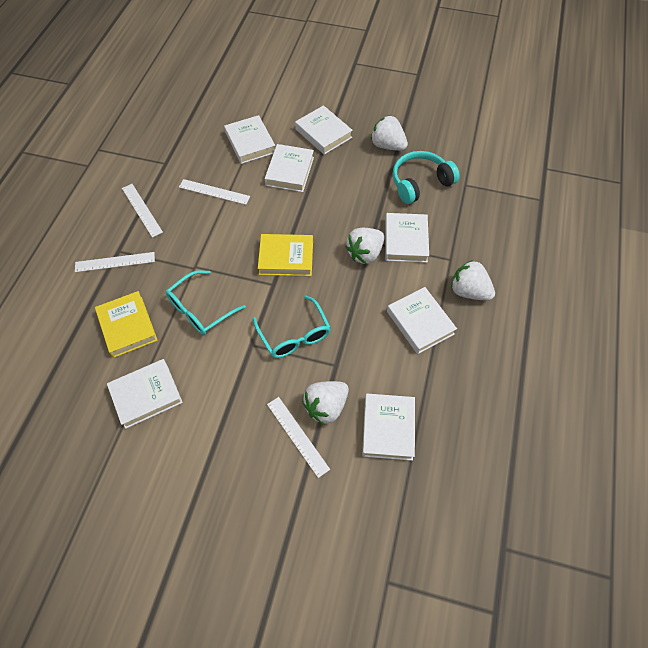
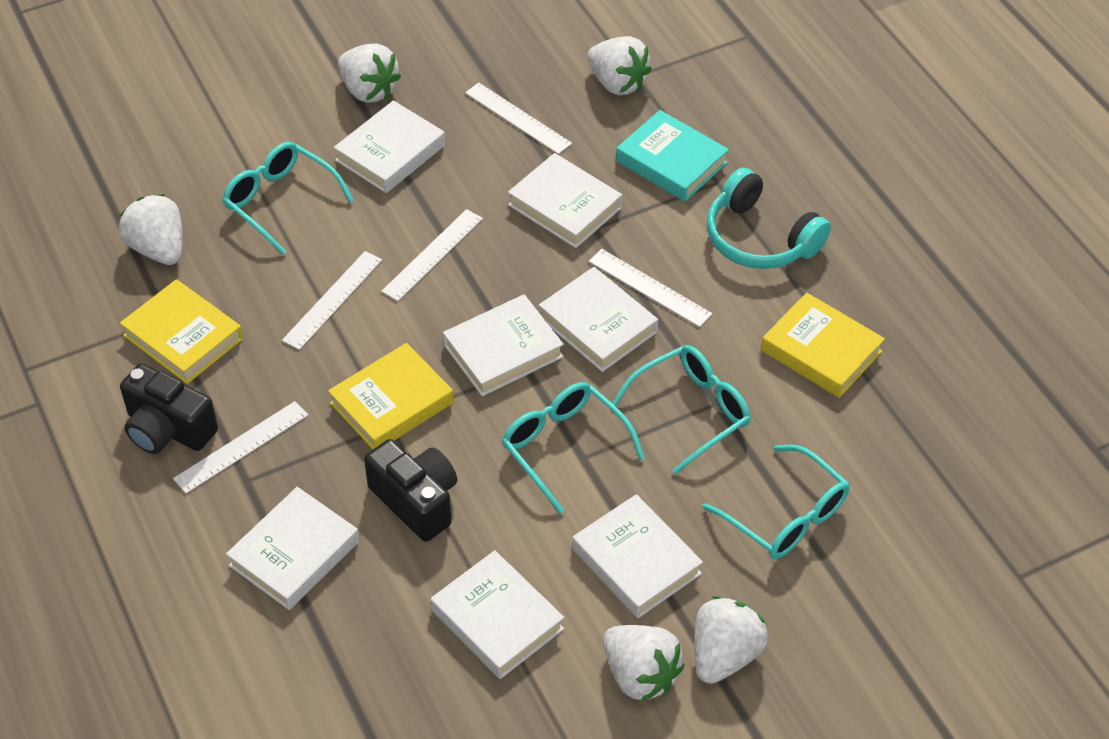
black camera: none = 0 -> [120,364,218,454] [364,439,457,542] = 2
turquoise book: none = 0 -> [616,110,729,202] = 1
turquoise glasses: [166,270,246,335] [253,296,331,358] = 2 -> [222,142,354,255] [502,382,645,514] [612,345,751,474] [702,445,850,559] = 4
white ruler: [75,252,155,272] [122,184,163,238] [179,179,250,205] [267,397,330,478] = 4 -> [173,401,308,494] [282,251,382,350] [381,209,483,301] [465,83,572,154] [589,249,713,327] = 5
white strawberry: [302,381,349,425] [345,228,385,264] [371,116,408,151] [451,260,495,301] = 4 -> [119,194,183,265] [338,44,401,103] [587,36,652,95] [603,625,684,702] [694,596,768,684] = 5
yellow book: [95,291,158,358] [258,234,313,276] = 2 -> [120,279,243,384] [328,343,454,449] [761,292,885,398] = 3

